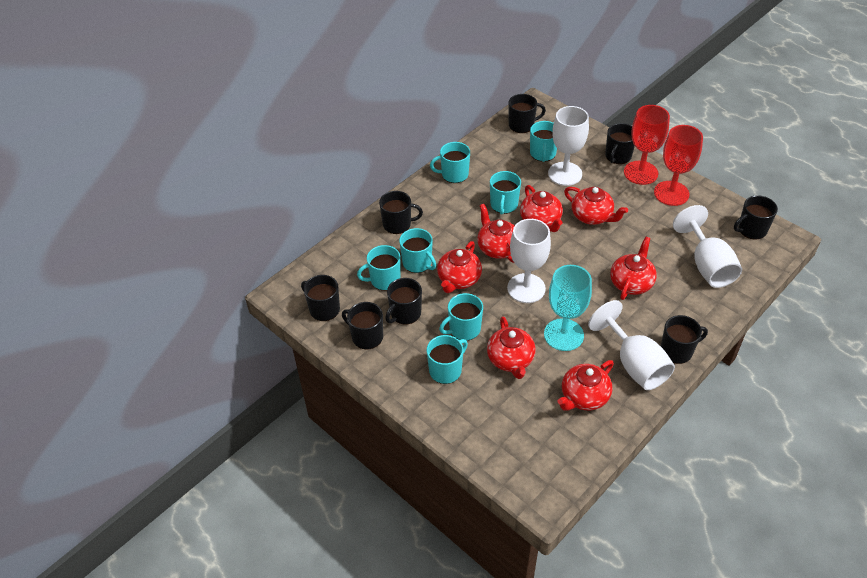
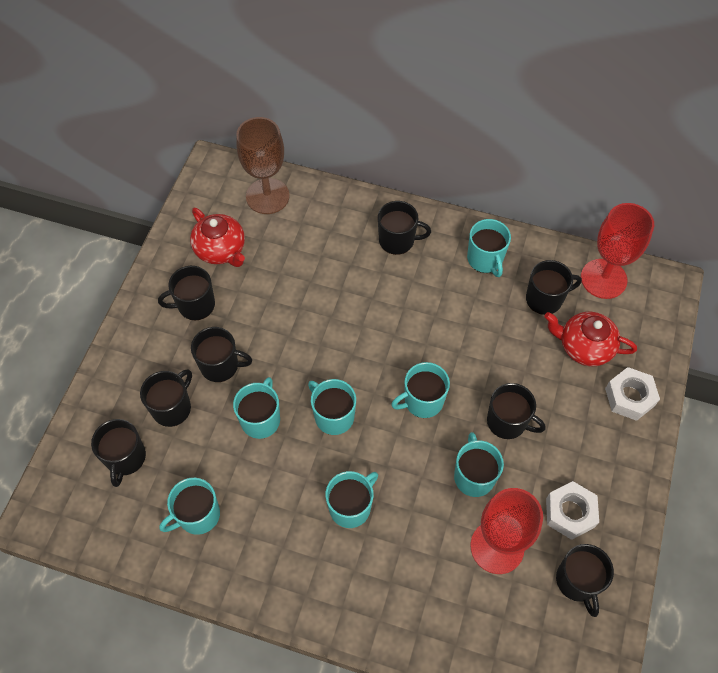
brown goblet: none = 0 -> [236,117,290,214] = 1
red teapot: [437,241,482,293] [477,204,514,263] [487,316,536,379] [520,185,563,232] [557,360,614,411] [564,187,628,225] [610,237,657,300] = 7 -> [190,208,245,267] [544,312,637,366] = 2
turquoise goblet: [544,265,592,351] = 1 -> none = 0
white goblet: [507,219,551,303] [548,106,589,186] [588,300,675,390] [673,205,742,288] = 4 -> none = 0
white nut: none = 0 -> [546,481,599,540] [605,367,660,421] = 2

